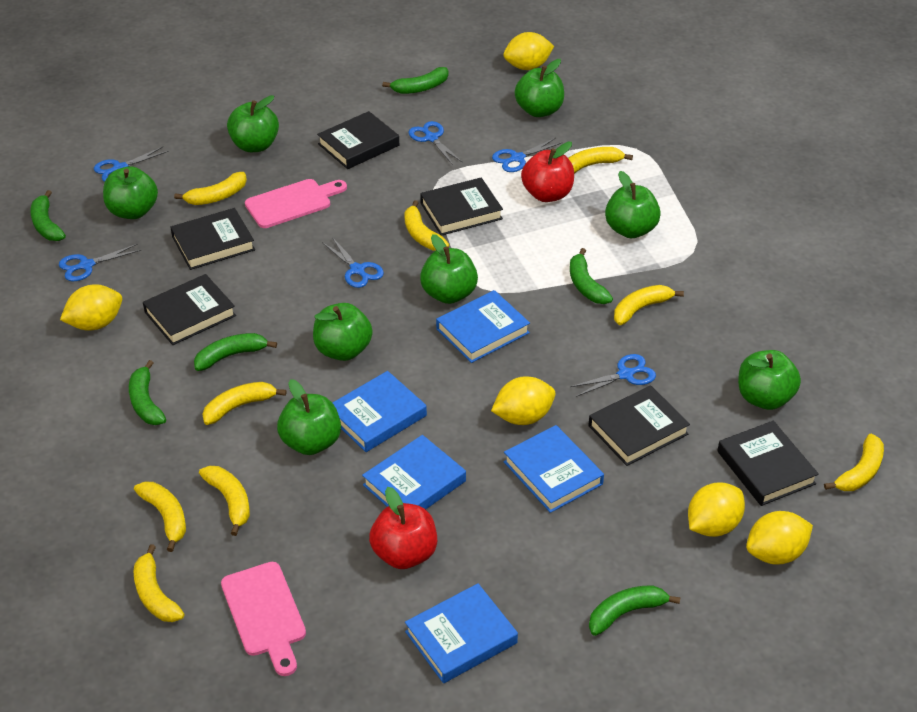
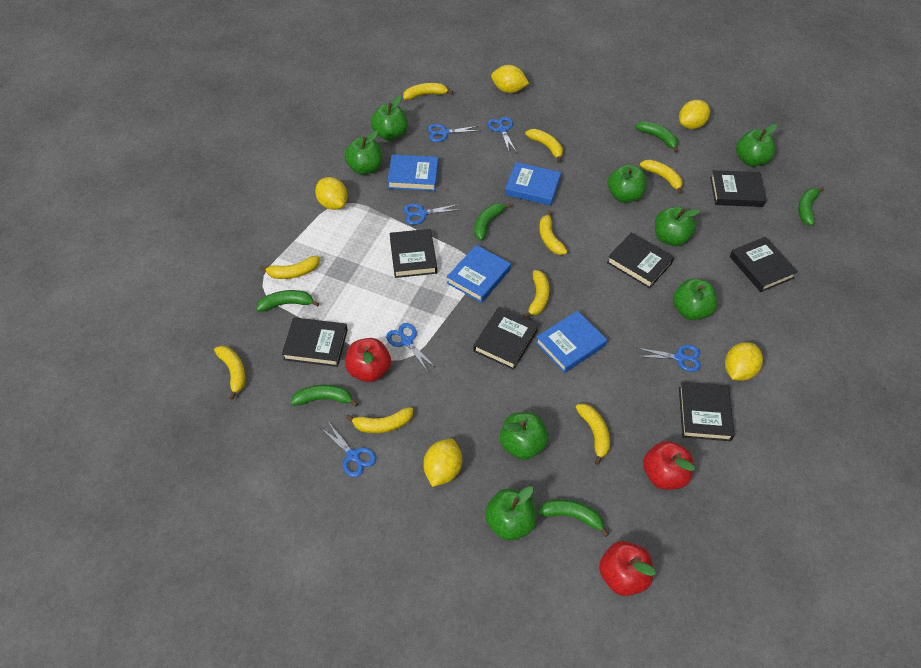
black book: [143,274,236,345] [170,208,255,270] [317,111,399,169] [420,177,503,236] [588,385,690,466] [717,421,819,506] = 6 -> [282,317,348,367] [390,229,437,278] [473,307,539,370] [607,232,674,288] [679,382,735,441] [710,170,766,207] [730,237,798,292] = 7
blue book: [333,371,427,452] [362,435,466,509] [405,583,518,683] [436,290,530,363] [504,425,604,513] = 5 -> [387,155,438,191] [447,245,511,303] [505,162,561,206] [535,311,607,373] = 4
pink cutting board: [221,562,306,676] [245,179,347,228] = 2 -> none = 0
red apple: [369,487,437,569] [521,142,574,202] = 2 -> [345,338,391,382] [599,541,656,596] [643,441,695,490] = 3

